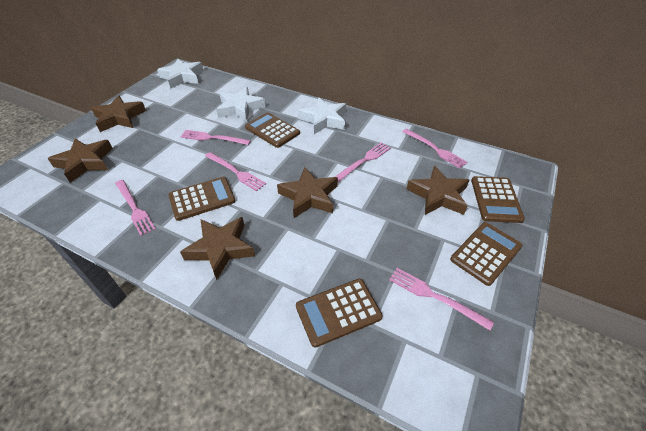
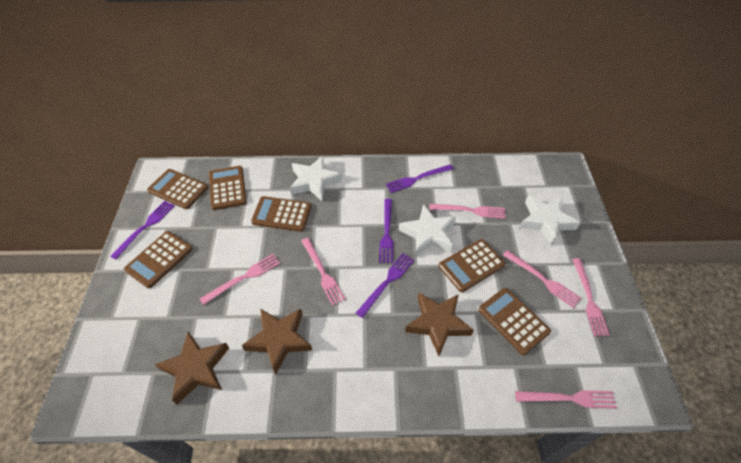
brown calculator: [168,177,236,221] [245,112,300,148] [296,279,383,348] [450,222,523,286] [471,176,525,223] = 5 -> [124,231,192,288] [147,169,208,209] [209,166,247,210] [251,196,312,232] [439,239,506,292] [478,288,551,355] = 6
brown star: [48,138,113,183] [91,95,146,132] [180,217,255,280] [277,167,338,218] [407,165,469,215] = 5 -> [155,332,229,405] [242,309,312,375] [405,292,474,356] = 3
purple fork: none = 0 -> [110,201,175,260] [356,253,414,318] [379,199,393,263] [386,164,454,193] = 4

